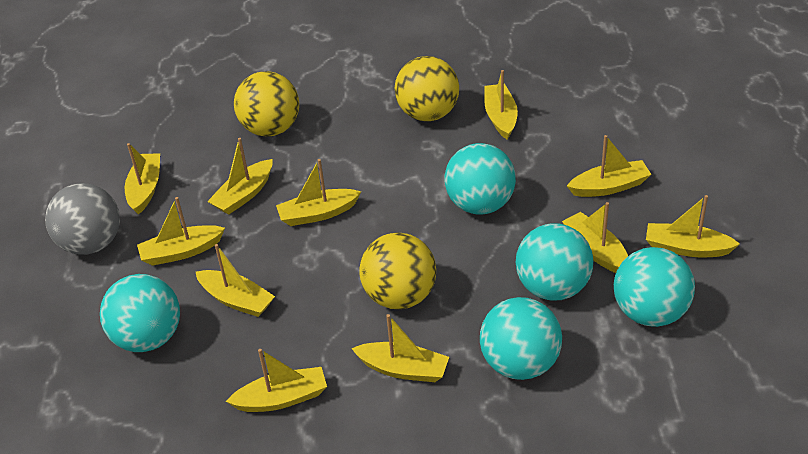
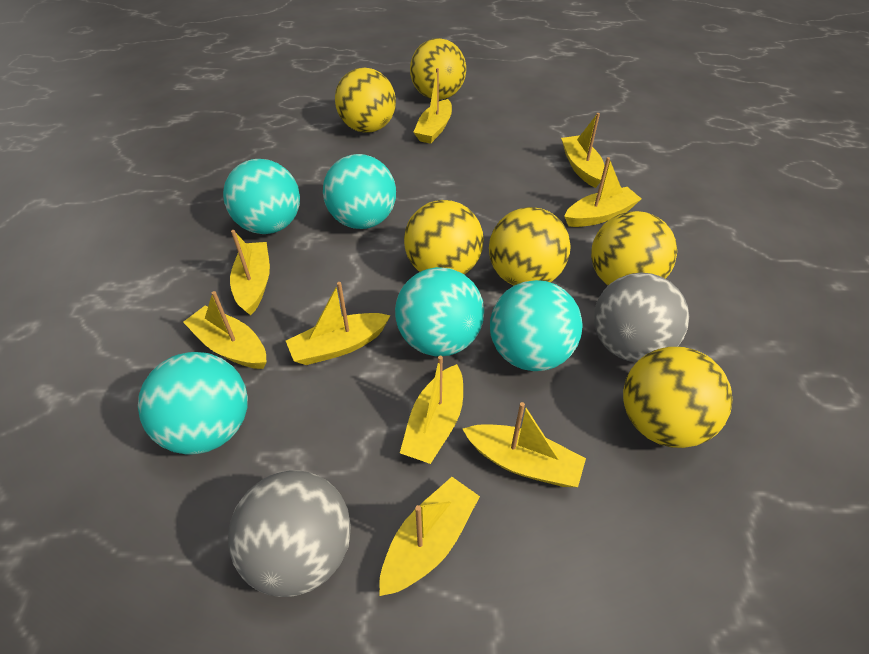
grey ball: [45,183,120,255] = 1 -> [228,470,351,597] [594,273,689,362] = 2
yellow ball: [234,71,299,137] [359,232,436,309] [395,56,459,121] = 3 -> [335,68,396,133] [404,200,484,274] [410,38,466,100] [489,207,571,285] [591,211,677,285] [623,347,733,448] = 6
yellow boat: [125,143,160,215] [137,197,225,266] [196,244,275,317] [207,138,273,215] [226,349,327,412] [276,159,361,226] [351,314,449,382] [484,70,518,139] [562,202,628,273] [567,135,651,197] [646,195,740,257] = 11 -> [183,291,266,369] [230,230,270,316] [286,282,391,365] [379,477,480,596] [400,356,463,464] [413,68,452,144] [463,402,586,487] [561,113,604,188] [564,157,641,227] = 9

